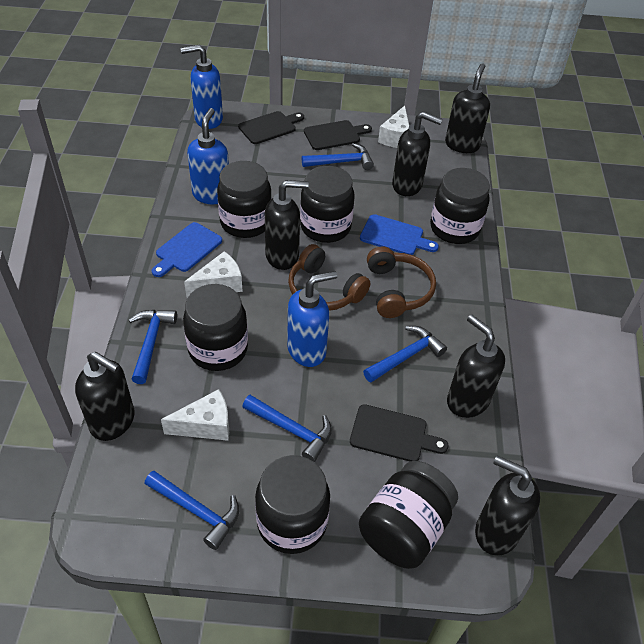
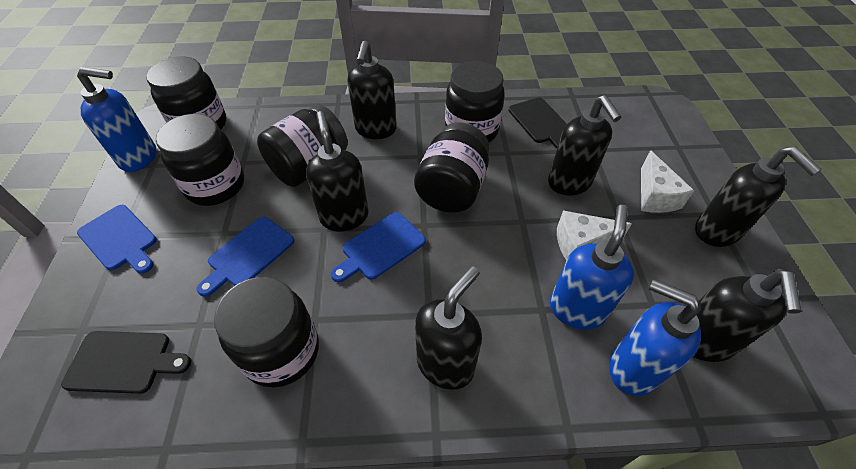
black cutting board: [238,111,304,144] [304,120,372,150] [350,404,448,462] = 3 -> [61,331,191,394] [509,98,567,149] = 2
blue cutting board: [152,222,222,277] [360,214,439,255] = 2 -> [77,205,157,274] [197,217,294,297] [331,212,426,282] = 3
blue hammer: [129,310,177,384] [145,470,239,550] [242,395,332,462] [302,143,374,170] [363,326,447,382] = 5 -> none = 0
brown headphones: [288,244,370,311] [367,246,436,318] = 2 -> none = 0
white cheese: [161,389,229,441] [184,251,243,298] [378,105,409,148] = 3 -> [557,211,632,260] [641,150,694,213] = 2

